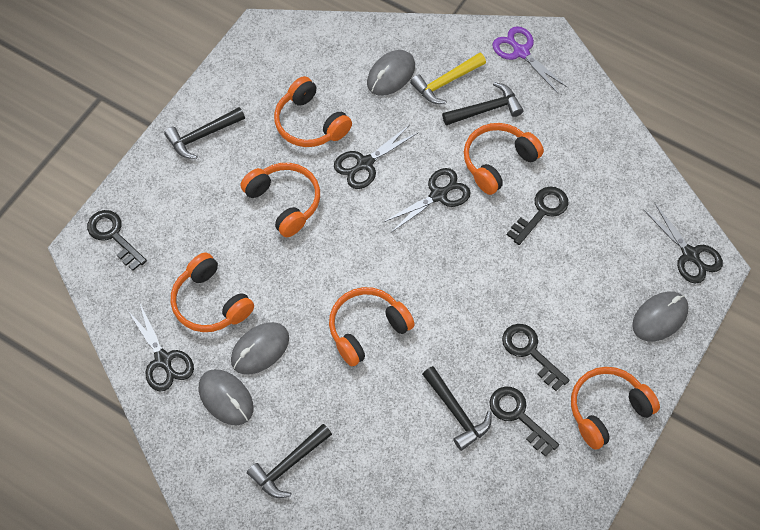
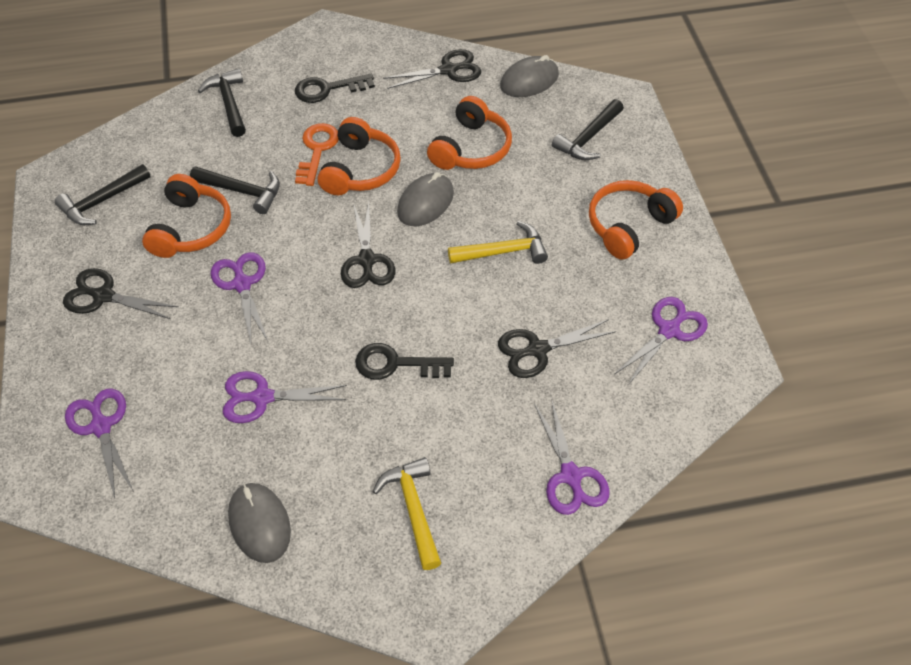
black key: [87,210,147,271] [489,386,559,457] [502,324,570,391] [507,186,569,245] = 4 -> [295,74,375,103] [355,343,454,380] = 2
grey mouse: [199,369,253,425] [231,322,289,375] [367,50,415,96] [632,292,689,341] = 4 -> [228,483,291,563] [397,172,454,226] [500,55,559,97] = 3
orange headphones: [171,253,254,332] [240,163,320,237] [274,76,352,147] [329,287,415,367] [464,123,544,195] [571,367,660,450] = 6 -> [142,174,231,258] [318,117,401,195] [427,96,512,170] [589,180,683,260] = 4
orange key: none = 0 -> [295,123,339,186] = 1
purple scissors: [493,26,567,93] = 1 -> [65,388,134,498] [211,252,268,343] [223,371,347,423] [534,399,610,515] [615,297,708,385] = 5
yellow hammer: [410,52,486,104] = 1 -> [373,457,441,570] [448,221,548,264] = 2

